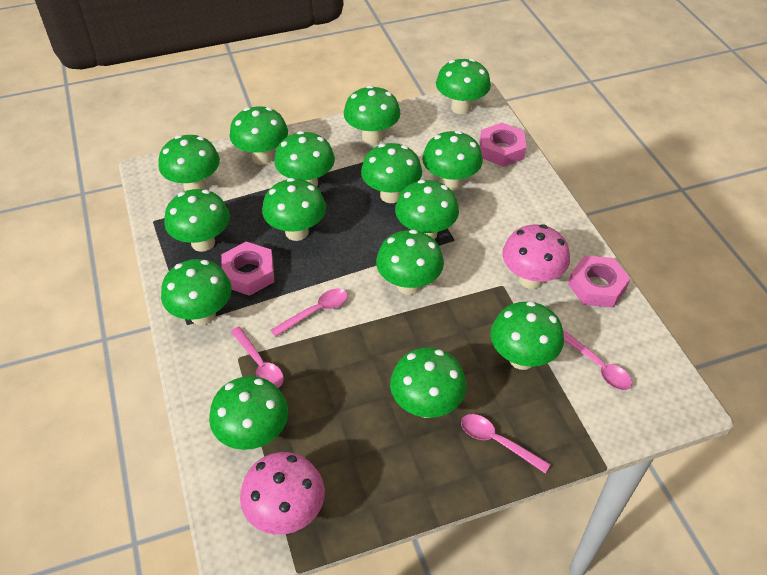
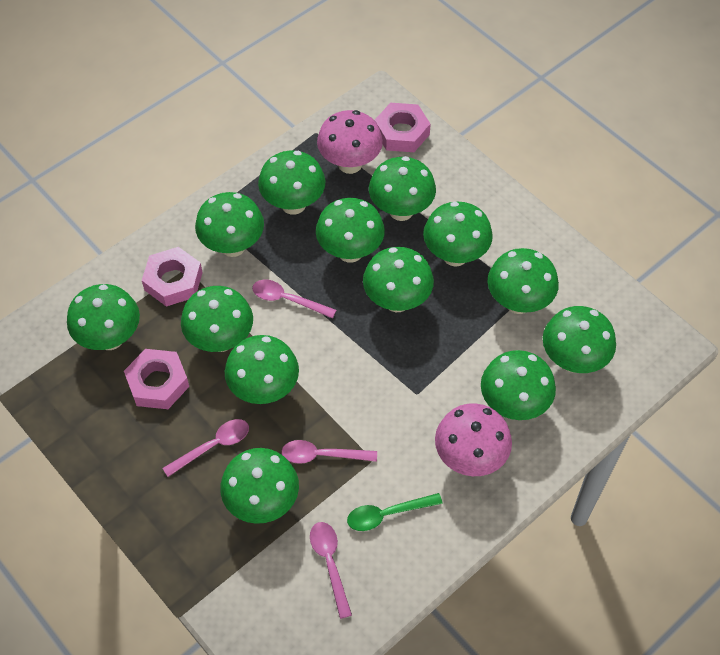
green mushroom: [158,135,220,191] [161,259,232,325] [164,189,230,252] [209,376,288,450] [230,106,288,165] [262,178,326,241] [274,131,335,187] [344,86,400,144] [361,143,422,203] [376,229,444,295] [390,347,467,418] [395,180,459,240] [422,131,483,191] [436,59,491,114] [490,301,564,370] = 15 -> [67,284,140,350] [181,286,253,352] [195,192,264,257] [220,448,299,524] [225,335,299,404] [258,151,326,215] [316,198,385,263] [363,247,434,312] [369,156,436,221] [423,201,493,267] [481,350,556,420] [488,248,559,314] [543,306,616,373] = 13
green spoon: none = 0 -> [347,493,443,531] = 1

